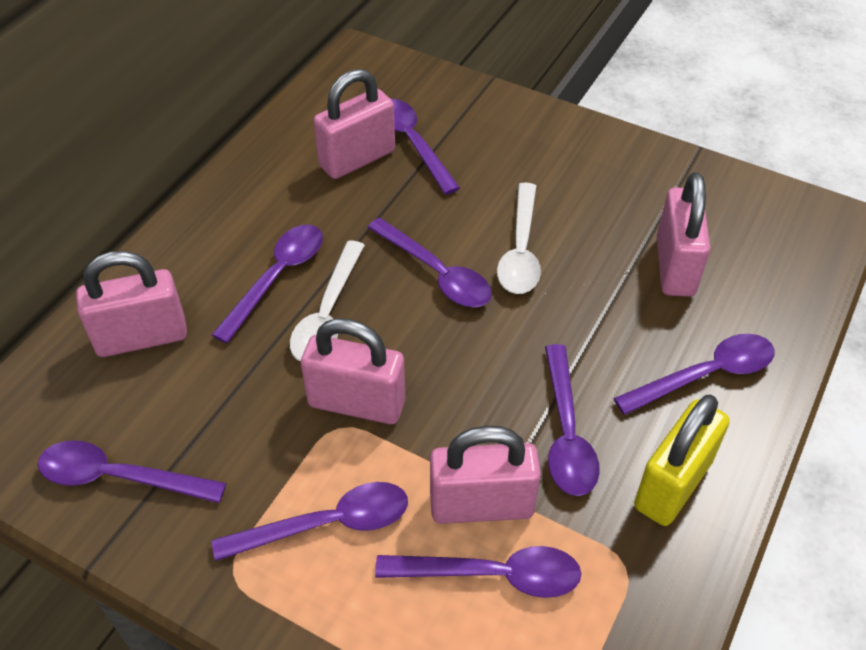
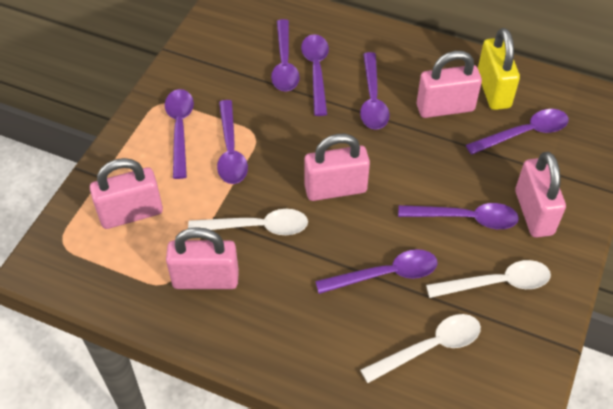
white spoon: [290,241,365,361] [497,182,541,294] = 2 -> [188,209,308,235] [360,314,481,383] [426,260,551,298] = 3

